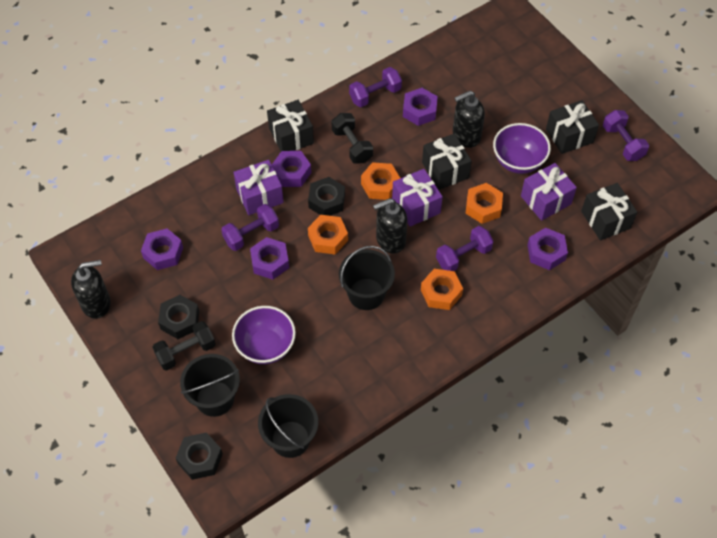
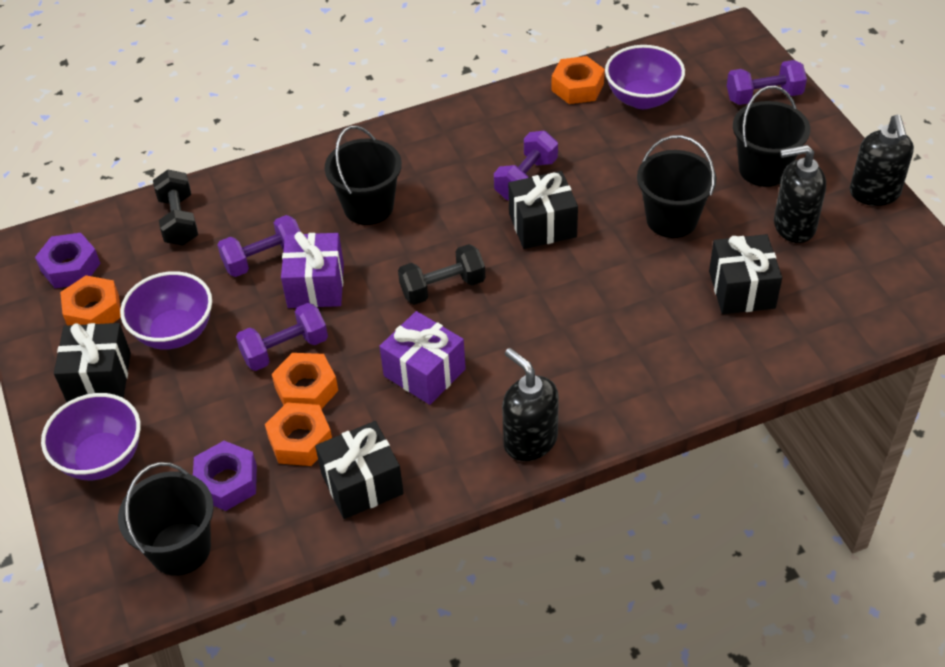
black bucket: [180,354,240,417] [258,394,318,458] [339,246,395,310] = 3 -> [118,462,214,576] [325,125,402,225] [637,135,717,238] [733,86,810,187] = 4
black nut: [158,295,199,339] [176,432,223,480] [308,177,345,216] = 3 -> none = 0
purple bowl: [232,306,296,364] [493,123,551,174] = 2 -> [41,393,141,480] [120,271,212,350] [605,45,685,109] = 3
purple gift: [233,160,284,215] [392,169,443,227] [521,163,577,221] = 3 -> [281,232,344,308] [379,311,466,405] = 2
purple nut: [141,228,183,270] [250,237,289,280] [272,151,311,187] [403,88,438,126] [527,228,568,270] = 5 -> [35,233,101,288] [193,441,257,511] = 2

